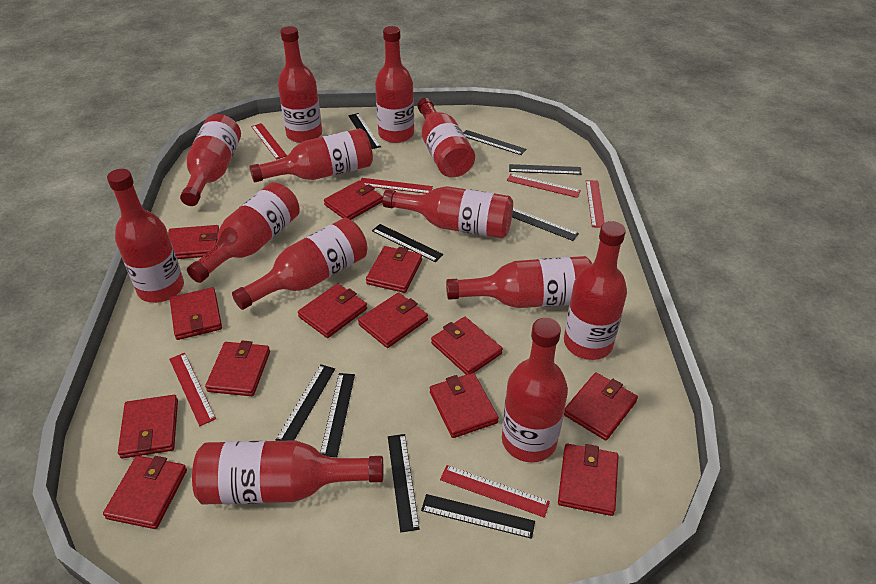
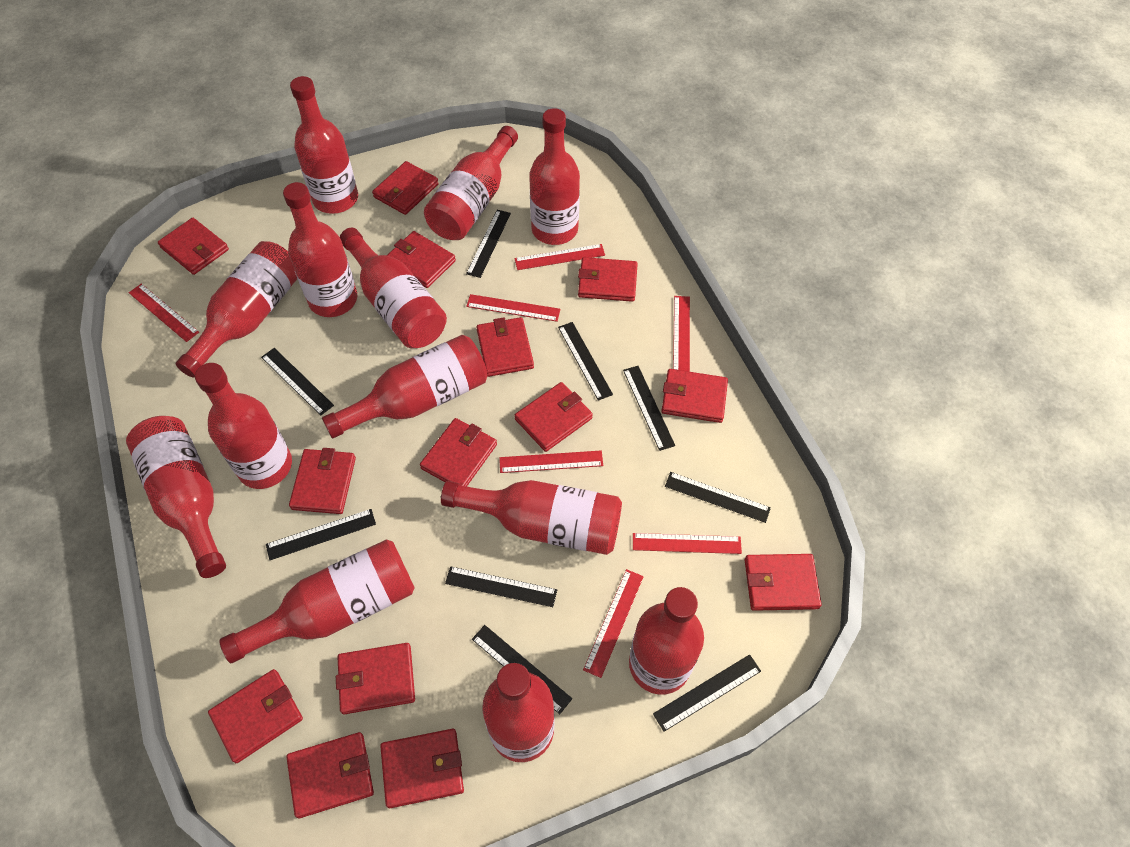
red ruler: [169,353,216,426] [251,123,287,160] [361,178,433,194] [440,465,550,518] [507,174,581,198] [586,180,605,228] = 6 -> [129,284,199,342] [466,294,561,322] [499,450,603,473] [514,244,605,270] [583,569,644,678] [633,533,742,554] [673,296,690,372] = 7
red wallet: [103,456,187,529] [118,395,178,459] [168,225,219,259] [170,287,222,340] [205,340,270,396] [298,283,367,338] [324,181,383,220] [358,292,428,348] [366,246,422,293] [430,373,499,438] [431,317,503,375] [558,444,619,516] [564,372,638,441] = 13 -> [158,218,229,275] [208,669,303,763] [286,732,374,818] [289,448,356,514] [336,643,415,714] [372,161,439,215] [380,729,464,808] [387,231,456,288] [420,418,497,486] [476,317,534,377] [514,382,593,452] [578,257,638,302] [661,369,728,423] [745,554,822,611] = 14

